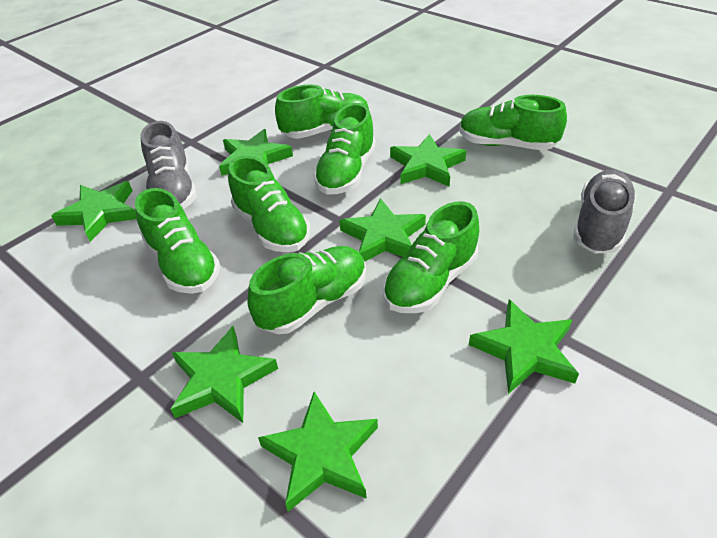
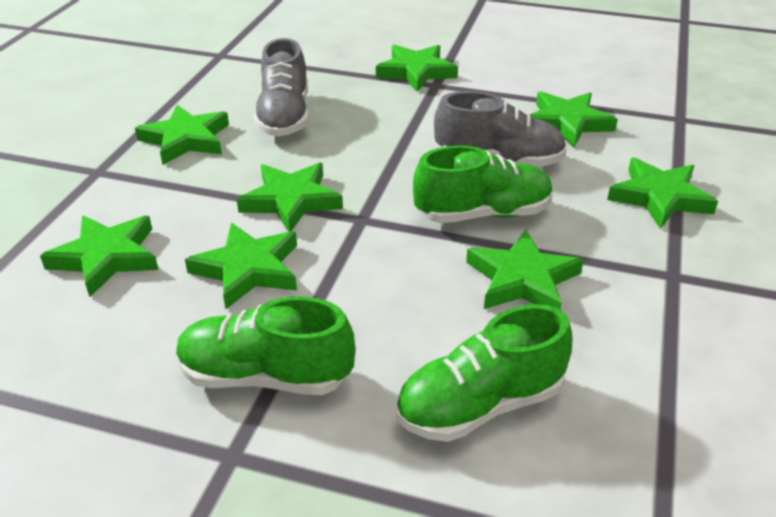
green shoe: [135,188,220,294] [228,156,310,252] [247,246,366,334] [275,85,370,139] [313,103,376,194] [383,202,479,313] [459,95,567,150] = 7 -> [176,296,355,395] [396,304,572,442] [413,145,553,223] = 3
green star: [52,181,136,242] [171,326,278,423] [219,129,293,176] [258,392,378,512] [339,198,426,262] [390,134,466,187] [469,299,579,394] = 7 -> [40,215,158,297] [135,105,229,165] [185,223,297,309] [237,163,343,232] [376,45,458,92] [466,230,584,310] [530,92,618,147] [607,157,718,229] = 8

